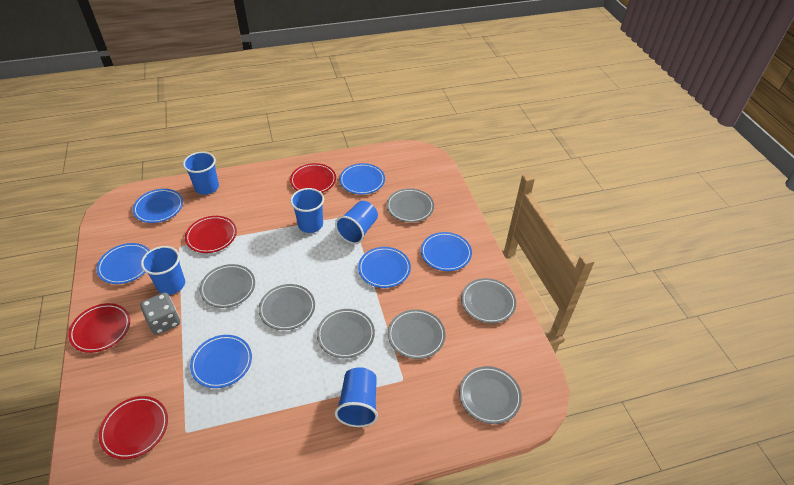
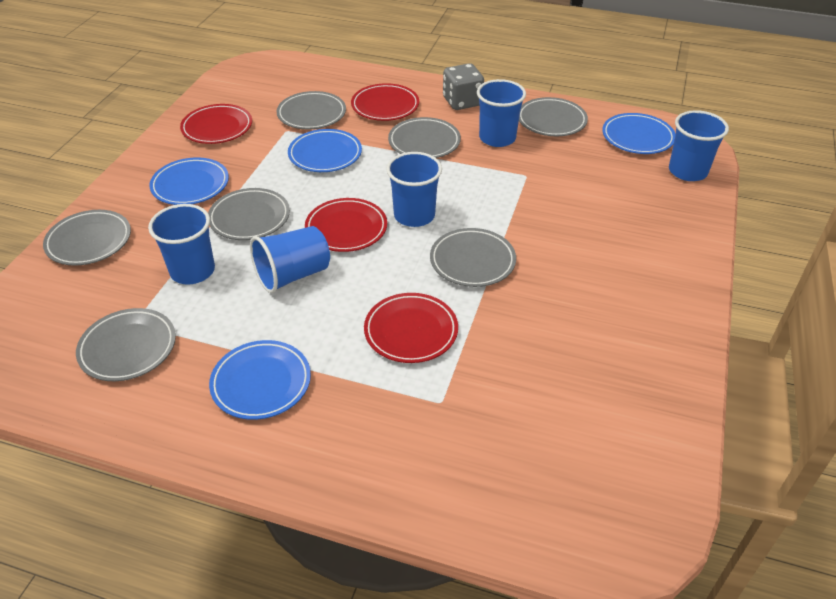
blue plate: [97,243,150,284] [133,189,183,223] [190,335,252,388] [339,163,385,194] [358,247,411,288] [421,232,472,271] = 6 -> [149,157,229,205] [209,340,311,420] [288,129,362,172] [602,113,675,154] = 4

